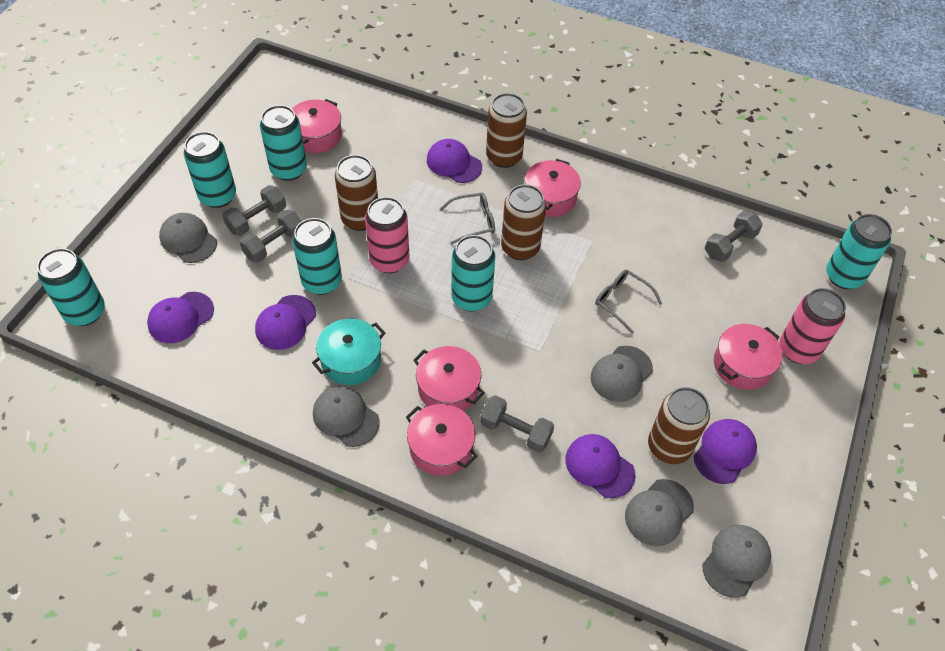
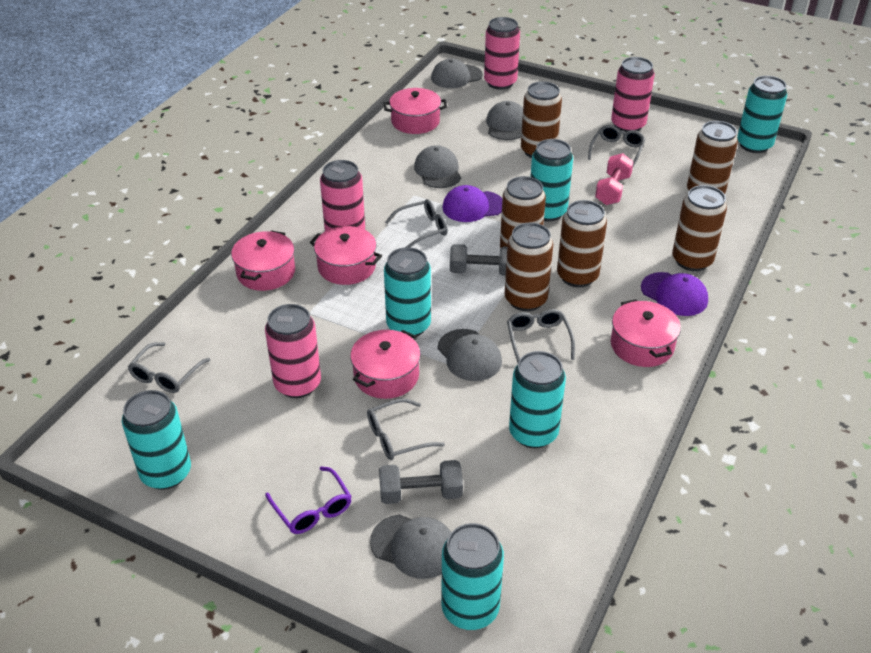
brown can: [335,155,378,231] [486,93,527,168] [501,184,546,260] [648,387,710,464] = 4 -> [500,176,546,248] [504,222,553,311] [521,81,562,158] [557,200,607,287] [672,185,727,271] [687,121,738,194] = 6
grey dumbbell: [222,185,286,236] [239,210,302,263] [480,395,554,453] [705,211,763,262] = 4 -> [379,460,463,504] [450,244,507,276] = 2
grey glasses: [440,193,495,245] [595,270,662,334] = 2 -> [128,342,210,393] [367,398,445,460] [385,199,448,247] [507,309,575,363] [588,125,646,169] = 5
pink can: [365,197,409,273] [779,288,846,364] = 2 -> [265,304,321,398] [320,160,365,231] [484,17,520,90] [611,57,655,132] = 4
pink dumbbell: none = 0 -> [595,153,634,205] = 1
purple cap: [147,292,214,343] [255,295,316,350] [427,139,482,183] [565,434,635,498] [694,419,757,484] = 5 -> [442,185,502,222] [641,272,708,316] = 2
purple glasses: none = 0 -> [265,466,352,534] = 1
turquoise pot: [312,318,385,385] = 1 -> none = 0

